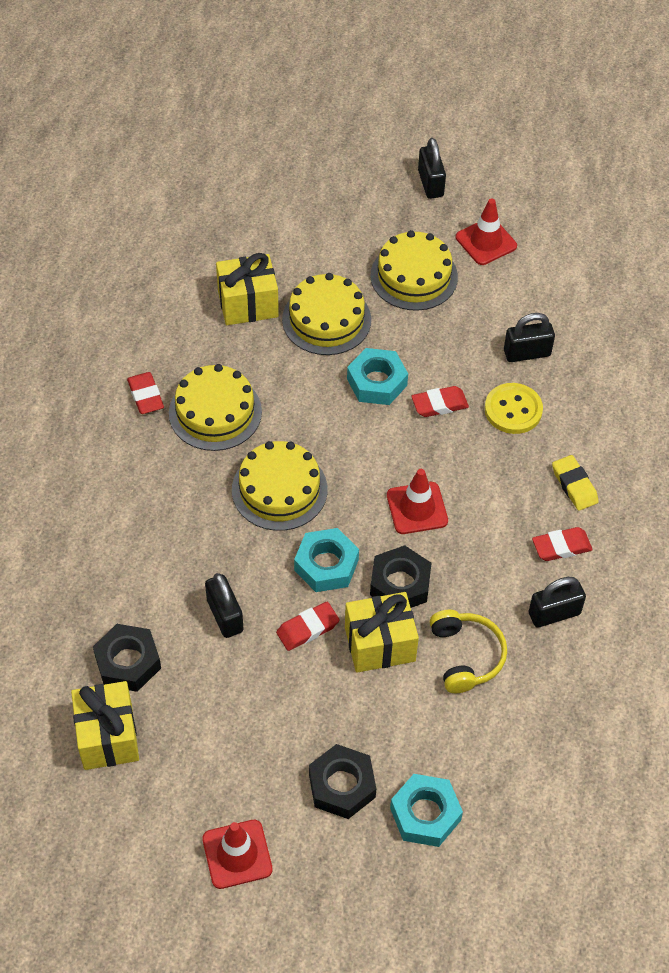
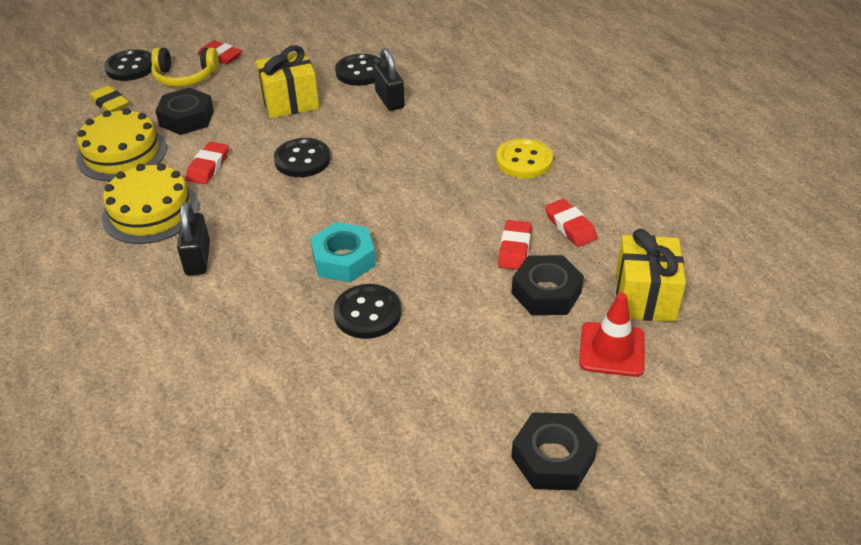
black button: none = 0 -> [104,49,152,81] [274,138,331,177] [334,284,401,339] [335,54,381,86] = 4
black padlock: [205,573,244,638] [418,138,446,199] [504,313,555,362] [529,577,586,628] = 4 -> [177,202,210,275] [374,48,405,111] = 2
red traffic cone: [202,820,273,889] [387,469,448,534] [456,198,517,265] = 3 -> [579,293,645,377] = 1
turquoise nut: [294,528,359,592] [347,348,408,405] [390,774,463,847] = 3 -> [310,222,376,282] = 1
yellow cake: [169,364,262,451] [232,441,328,531] [282,273,371,355] [370,230,458,311] = 4 -> [76,108,167,181] [102,163,199,244] = 2
yellow gift: [71,681,139,770] [216,253,279,325] [345,592,419,673] = 3 -> [256,45,319,118] [616,229,686,322] = 2

